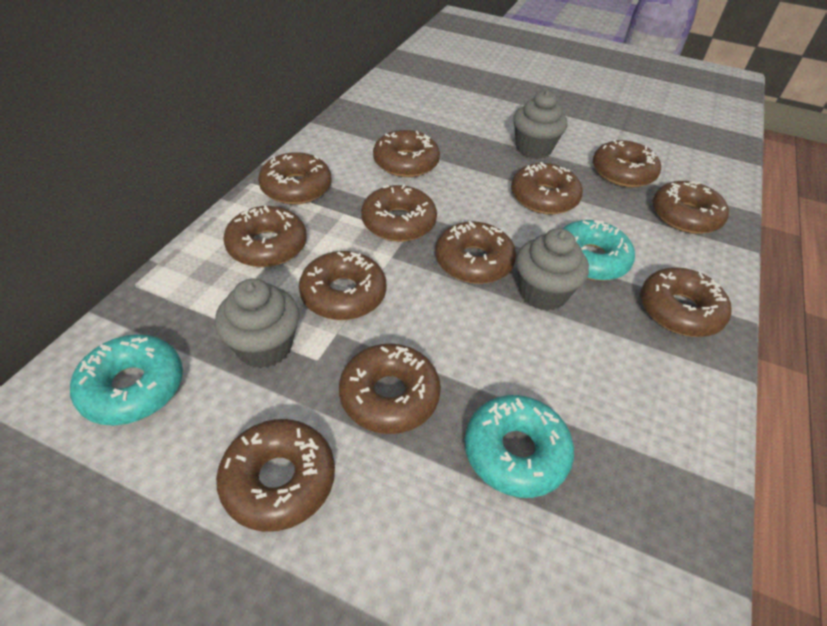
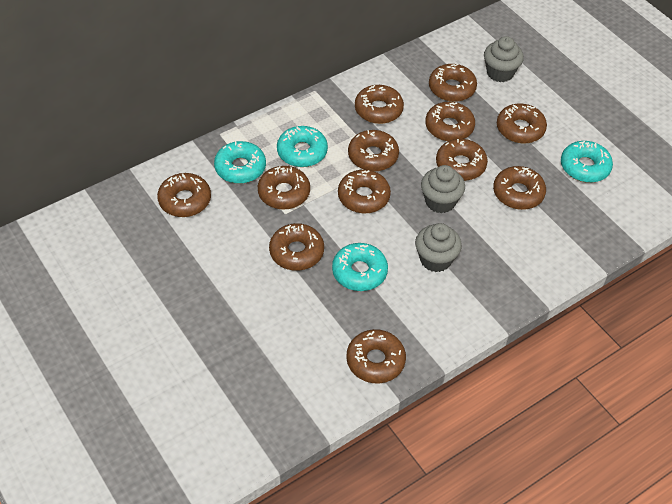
turquoise donut: [70,334,183,425] [465,395,574,498] [563,220,635,281] = 3 -> [214,141,266,184] [277,126,328,167] [332,243,388,291] [561,141,613,183] = 4

